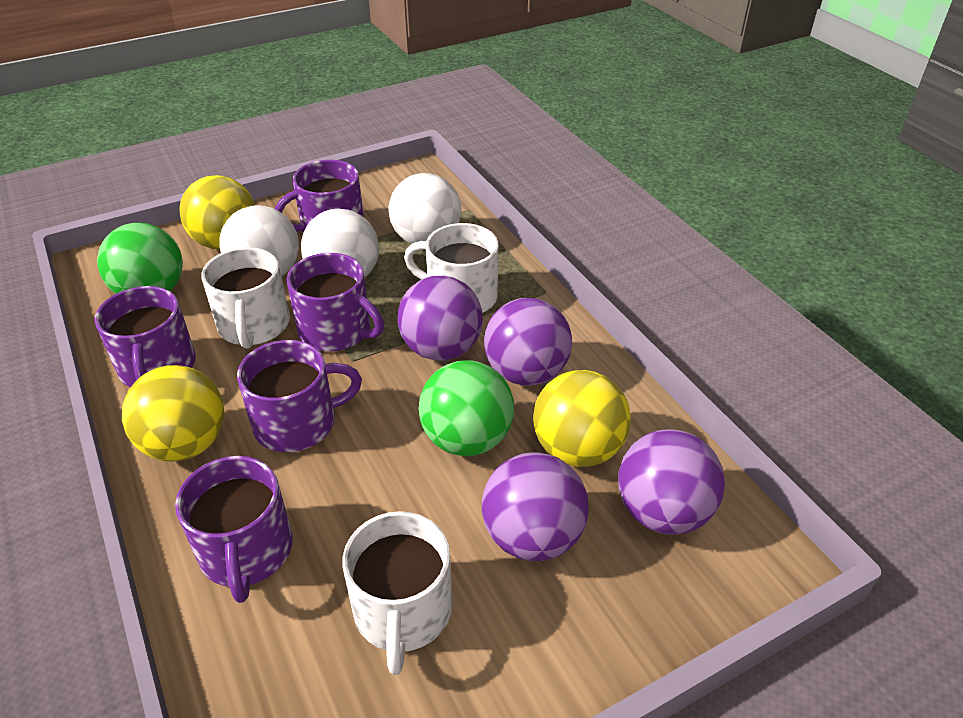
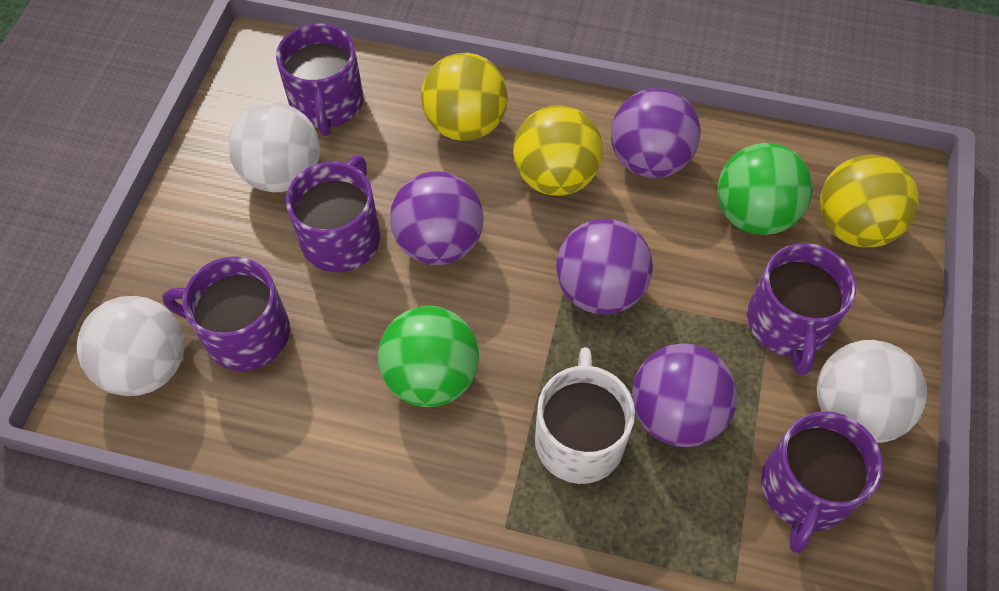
white mug: [202,247,290,349] [343,511,452,675] [404,223,498,313] = 3 -> [535,347,635,484] = 1

